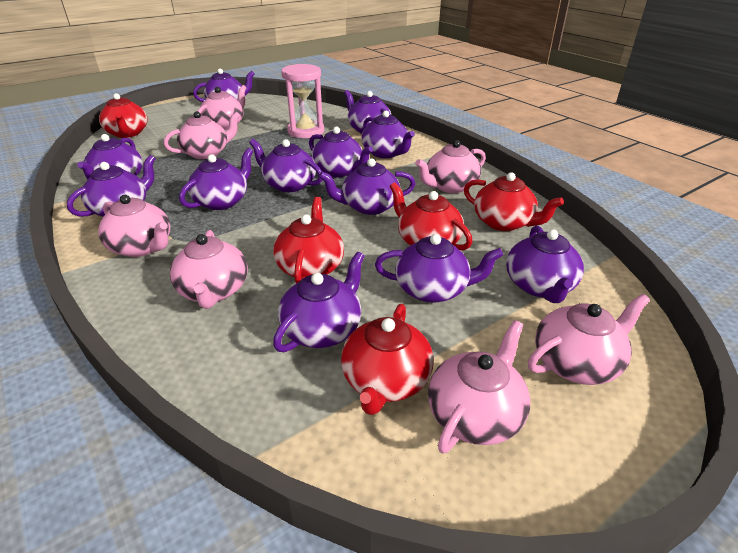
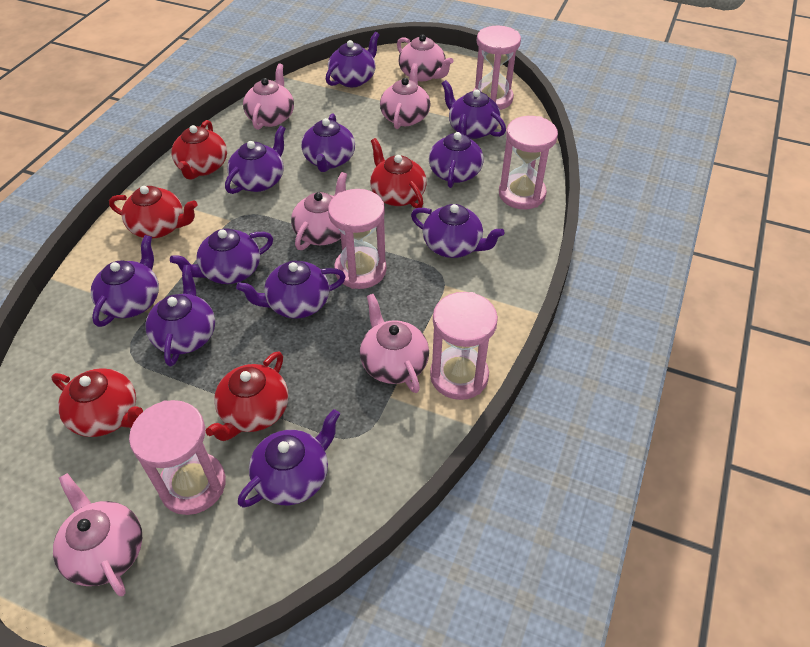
pink hourglass: [281,64,324,138] = 1 -> [129,400,226,515] [328,189,386,289] [430,292,498,400] [473,26,521,110] [499,116,558,209] = 5
pink teapot: [98,195,170,257] [164,111,240,159] [170,230,248,309] [198,85,246,130] [415,140,486,193] [428,320,530,454] [528,294,650,385] = 7 -> [53,473,142,596] [243,64,294,130] [291,172,347,250] [360,294,429,393] [380,63,431,129] [397,35,453,81] = 6
purple teapot: [67,155,156,217] [77,134,143,179] [179,148,253,210] [193,69,255,102] [249,139,322,192] [273,252,365,352] [309,127,373,177] [319,158,416,215] [344,90,391,134] [361,111,415,158] [375,234,503,303] [506,225,584,303] = 12 -> [91,235,159,327] [145,265,215,366] [170,229,273,284] [225,126,286,194] [236,261,346,318] [238,409,340,507] [301,113,355,172] [326,32,380,87] [411,204,505,258] [429,114,483,188] [441,80,506,139] = 11

